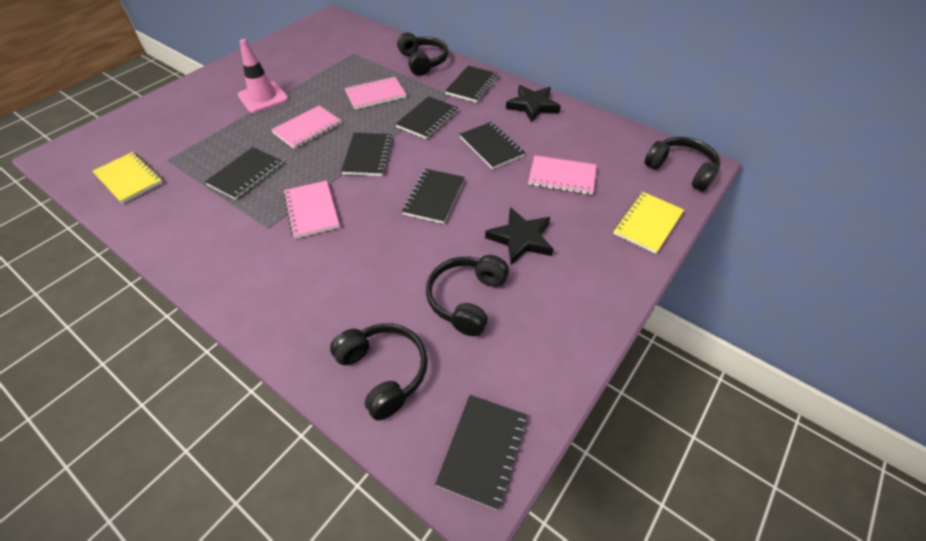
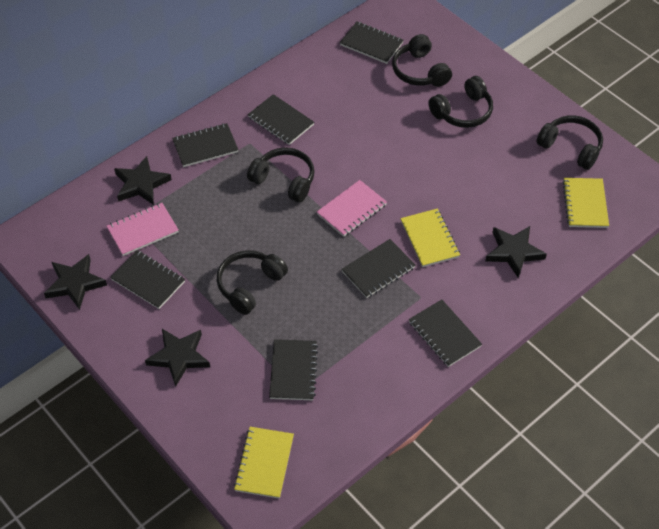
black headphones: [330,323,428,420] [397,32,448,76] [426,255,509,336] [644,137,720,192] = 4 -> [217,250,288,315] [247,147,315,203] [392,34,452,87] [428,76,493,128] [537,115,603,170] = 5
black star: [485,207,554,265] [506,85,561,122] = 2 -> [44,254,107,310] [114,156,172,205] [145,329,210,386] [485,226,547,278] = 4
pink notebook: [271,106,342,149] [283,180,340,239] [345,77,406,110] [528,155,596,195] = 4 -> [107,203,178,256] [317,180,387,237] = 2
pink traffic cone: [238,39,288,113] = 1 -> none = 0
yellow notebook: [92,152,163,204] [613,192,684,254] = 2 -> [234,427,294,499] [401,208,460,267] [562,178,609,228] = 3

